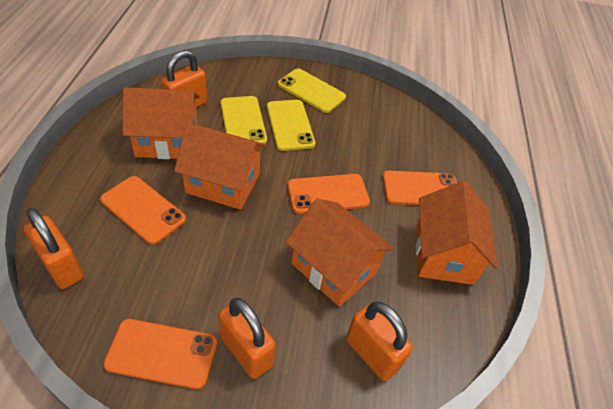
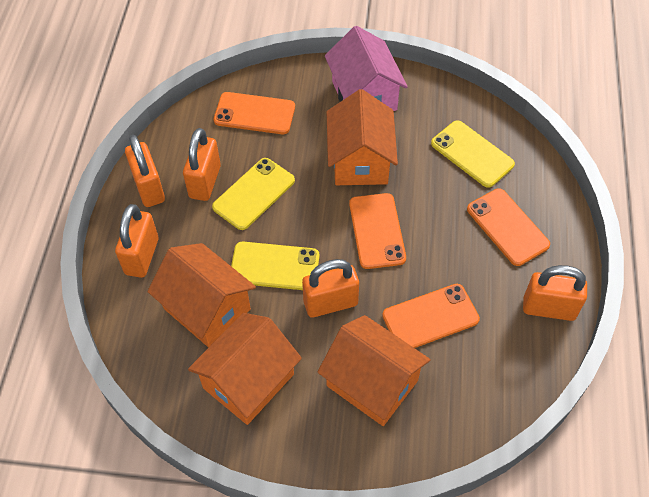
orange padlock: [24,208,84,289] [161,50,208,108] [218,298,276,379] [346,302,413,381] = 4 -> [115,204,158,278] [125,135,165,207] [183,128,221,201] [302,259,359,318] [523,265,587,321] = 5
pink house: none = 0 -> [325,26,408,111] = 1

